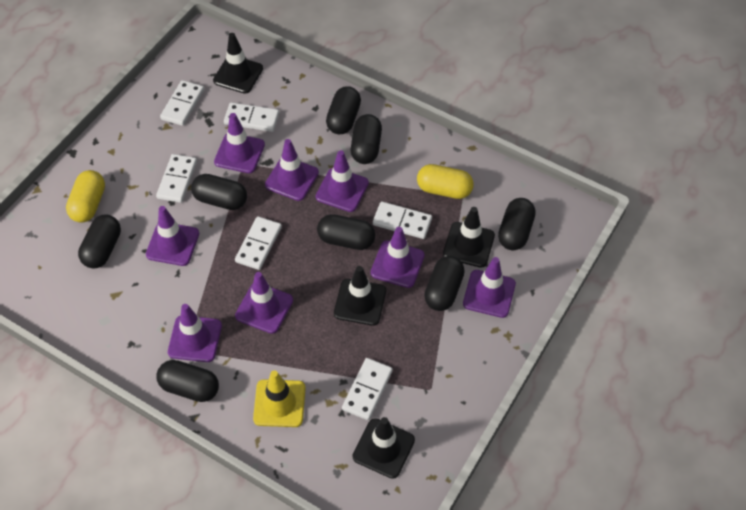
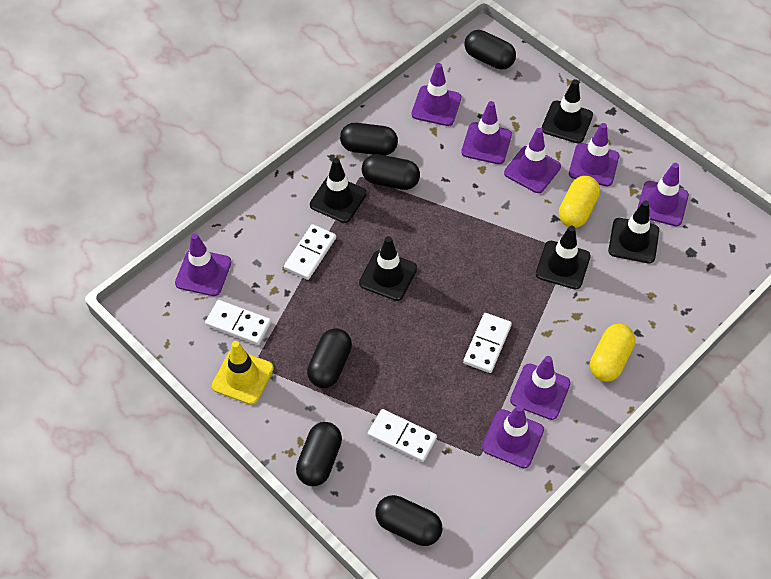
black capsule: [78,214,121,269] [157,360,219,402] [191,174,247,210] [317,214,375,250] [326,86,361,135] [351,114,382,164] [424,256,465,311] [498,198,536,250] = 8 -> [296,422,342,486] [307,328,352,388] [340,123,398,156] [362,154,420,190] [376,495,442,546] [464,30,516,69] = 6
black traffic cone: [213,33,263,94] [334,266,386,326] [352,417,415,479] [443,207,495,268] = 4 -> [310,158,367,223] [359,236,417,301] [536,226,591,289] [542,79,593,143] [608,201,659,263] = 5
white domino: [156,154,197,203] [160,80,204,126] [224,102,279,132] [235,216,282,270] [342,358,393,420] [373,202,432,239] = 6 -> [205,300,271,345] [284,224,336,280] [368,409,437,462] [463,313,512,373] = 4

